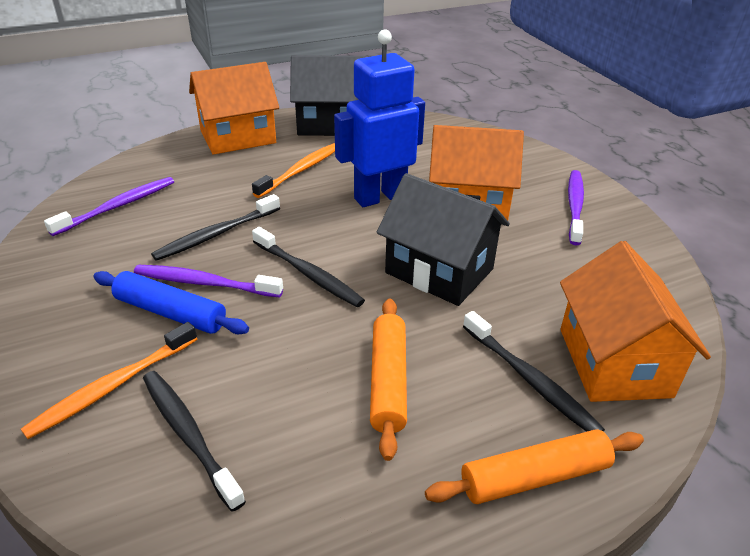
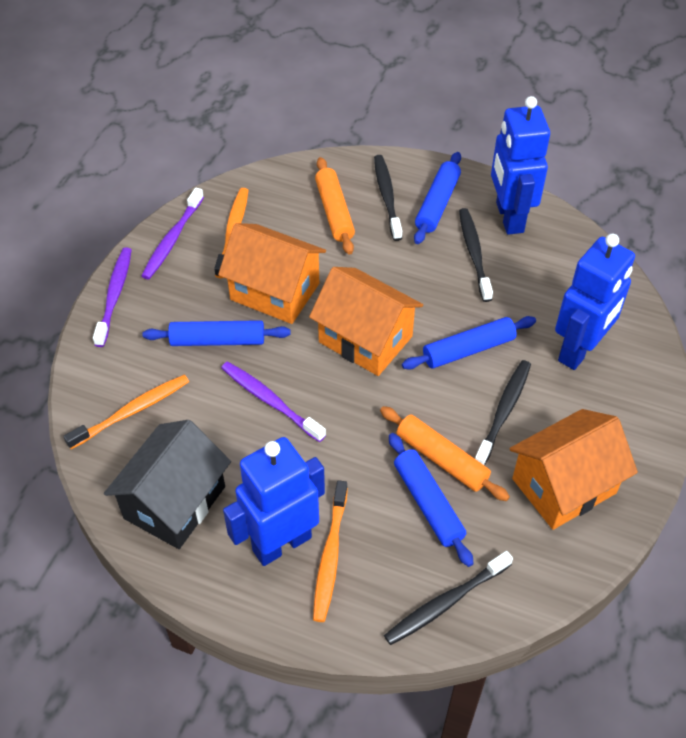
black house: [290,55,365,136] [377,173,510,306] = 2 -> [104,420,231,549] = 1
blue robot: [334,29,425,207] = 1 -> [223,437,325,566] [491,96,550,235] [555,234,635,370] = 3
blue rolling pin: [93,271,249,334] = 1 -> [143,320,291,346] [389,433,474,567] [402,316,536,370] [414,152,461,244] = 4
orange toothbrush: [21,322,197,439] [252,143,335,198] = 2 -> [63,375,189,449] [214,188,248,278] [313,480,348,622] = 3

